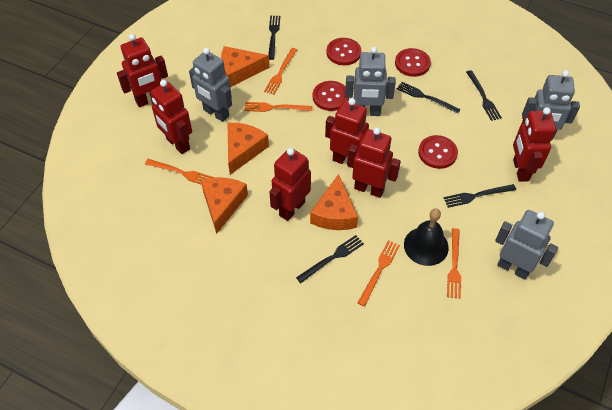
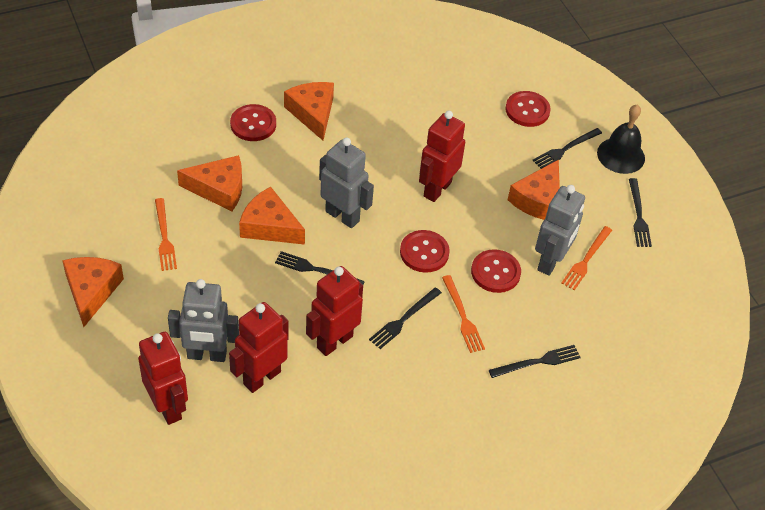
grey robot: [189,48,232,122] [345,47,396,116] [495,210,558,280] [522,70,580,140] = 4 -> [168,279,239,362] [319,137,374,228] [535,185,585,276] = 3
orange cheese: [201,177,248,234] [221,46,270,87] [228,123,269,175] [310,174,358,230] = 4 -> [62,257,124,327] [177,155,242,211] [239,187,305,245] [284,82,334,140] [508,160,560,220] = 5
orange fork: [145,159,214,185] [245,102,312,112] [264,48,297,95] [358,240,400,306] [447,228,461,299] = 5 -> [155,198,177,271] [442,275,485,353] [561,226,612,290] = 3
red robot: [117,34,168,108] [151,80,192,154] [269,148,311,221] [325,98,369,168] [347,127,401,198] [513,107,556,182] = 6 -> [138,332,188,425] [229,302,289,393] [306,266,363,356] [419,111,465,202] = 4

